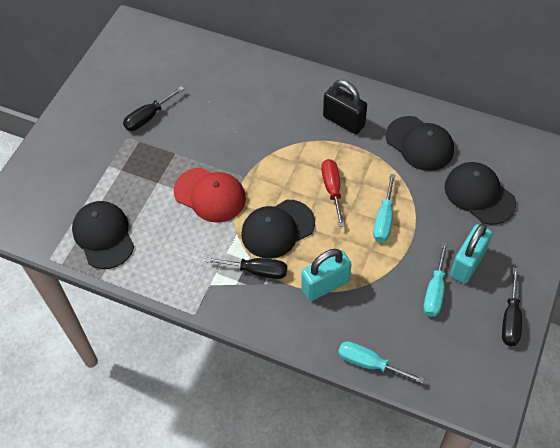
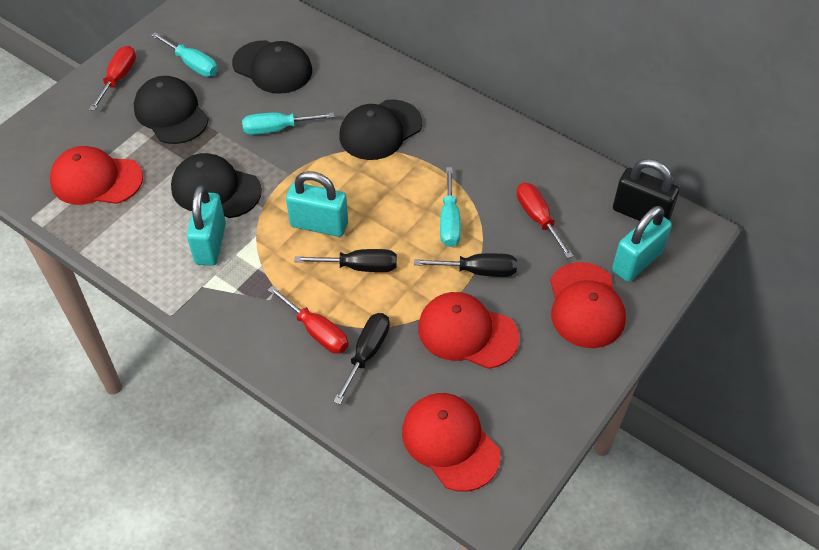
red cap: [174,167,246,223] = 1 -> [50,146,143,205] [402,393,501,492] [418,292,519,369] [550,262,626,348] = 4
red screwdriver: [321,159,345,227] = 1 -> [89,46,136,111] [268,285,349,354] [517,183,573,259] = 3
turquoise padlock: [301,249,351,301] [450,223,492,284] = 2 -> [187,185,226,266] [286,171,348,237] [612,206,672,282] = 3

